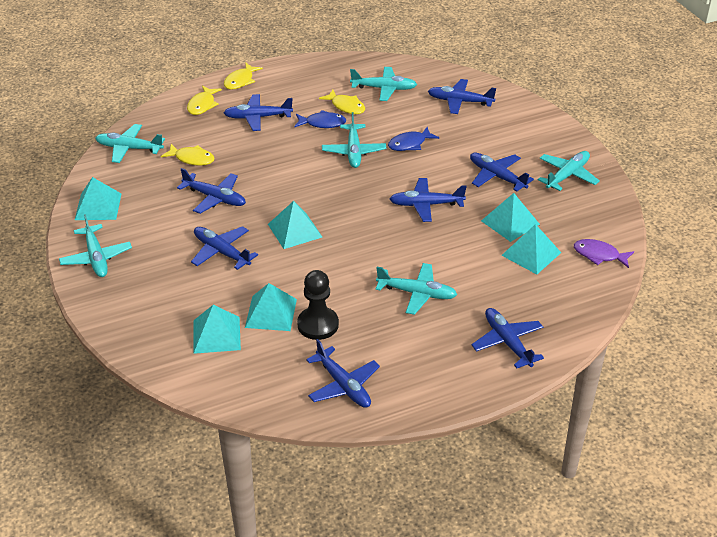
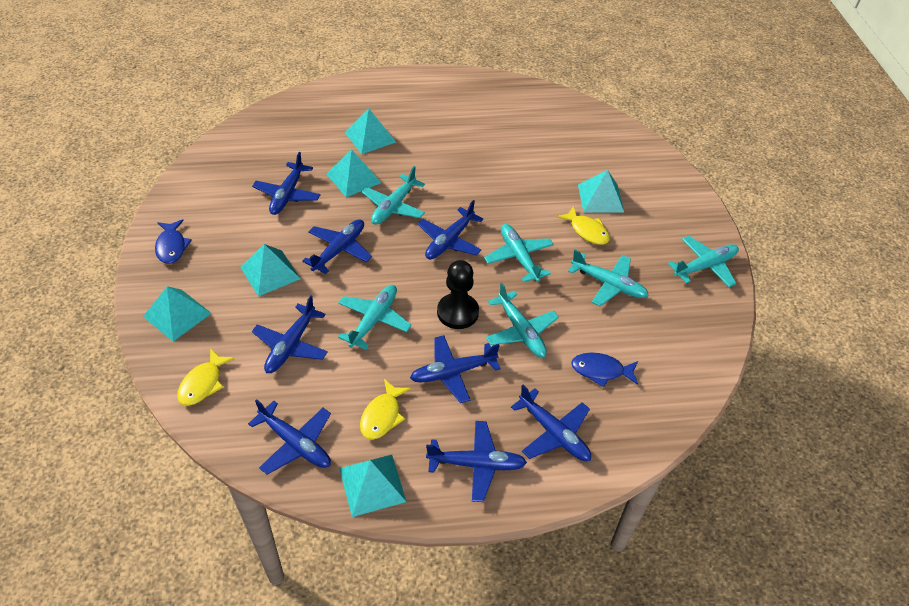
purple fish: [574,239,634,268] = 1 -> none = 0
yellow fish: [161,144,215,166] [187,85,222,115] [224,63,263,90] [319,90,365,114] = 4 -> [177,348,235,406] [360,379,411,439] [557,206,610,245] = 3

